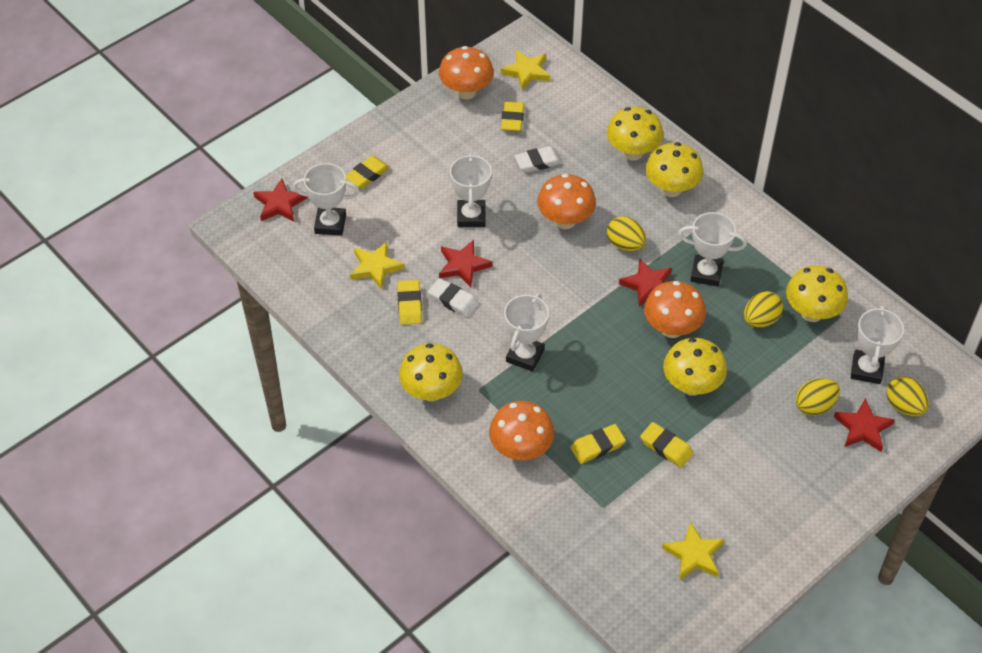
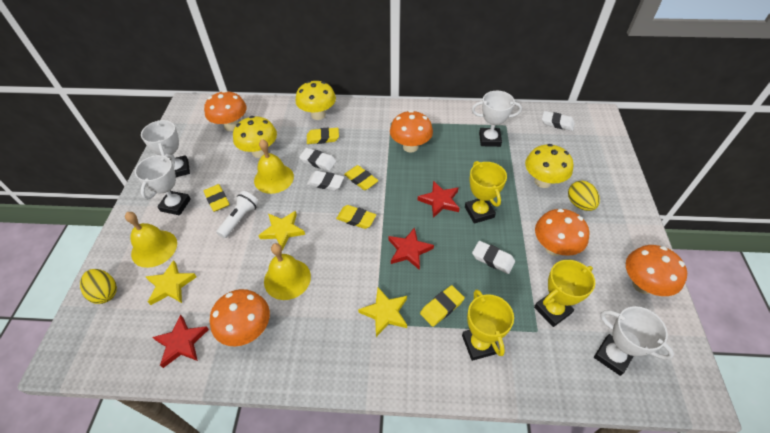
orange mushroom: [439,46,494,100] [489,401,554,460] [537,174,596,229] [644,281,706,338] = 4 -> [204,90,247,131] [210,289,270,346] [390,110,433,152] [535,209,589,256] [626,245,687,296] = 5
red star: [253,179,307,222] [439,240,492,287] [619,258,672,307] [834,398,895,452] = 4 -> [152,314,209,368] [389,227,434,270] [418,181,460,218] = 3
white eraser: [428,278,479,317] [514,146,562,173] = 2 -> [299,148,336,171] [307,171,344,191] [472,241,515,274] [542,111,575,131] = 4
white flashlight: none = 0 -> [216,191,259,239] = 1
white trophy: [293,163,360,236] [450,153,492,227] [504,293,549,372] [678,212,747,286] [851,306,904,384] = 5 -> [135,154,191,215] [141,120,190,177] [472,91,522,147] [594,306,674,376] = 4
yellow bell: none = 0 -> [125,212,177,268] [254,139,294,194] [264,243,311,300] = 3
yellow egg: [607,216,646,251] [744,291,783,328] [796,378,840,416] [886,376,929,416] = 4 -> [80,269,117,304] [568,181,600,211] = 2
yellow mushroom: [399,343,463,401] [607,107,663,161] [645,142,703,197] [663,338,727,396] [786,266,848,322] = 5 -> [233,116,277,158] [295,81,336,120] [525,144,573,188] = 3
yellow trophy: none = 0 -> [462,290,514,361] [465,161,507,224] [534,260,595,327] = 3

